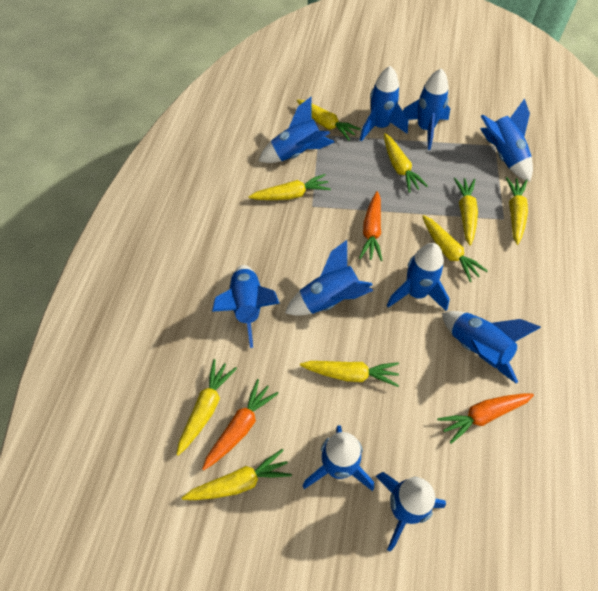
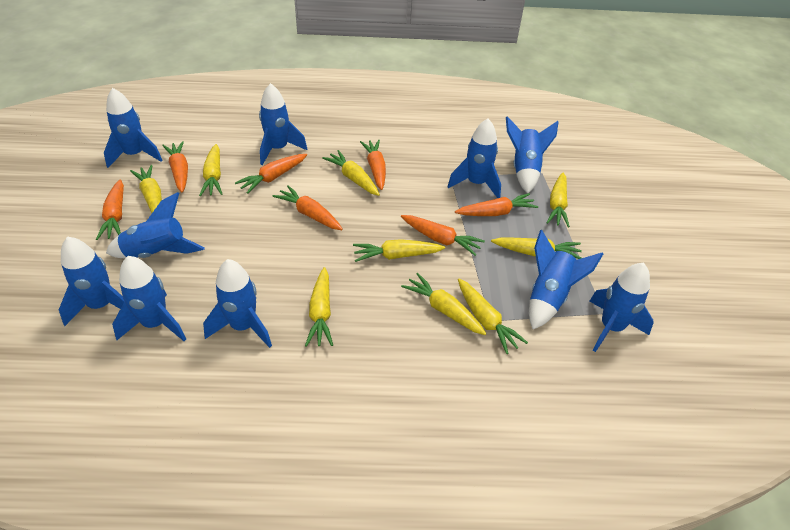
orange carrot: [202,379,279,470] [359,191,383,261] [437,394,534,444] = 3 -> [96,180,124,240] [162,141,188,193] [235,154,307,194] [272,185,343,230] [360,140,386,190] [401,215,485,256] [455,193,538,216] = 7

